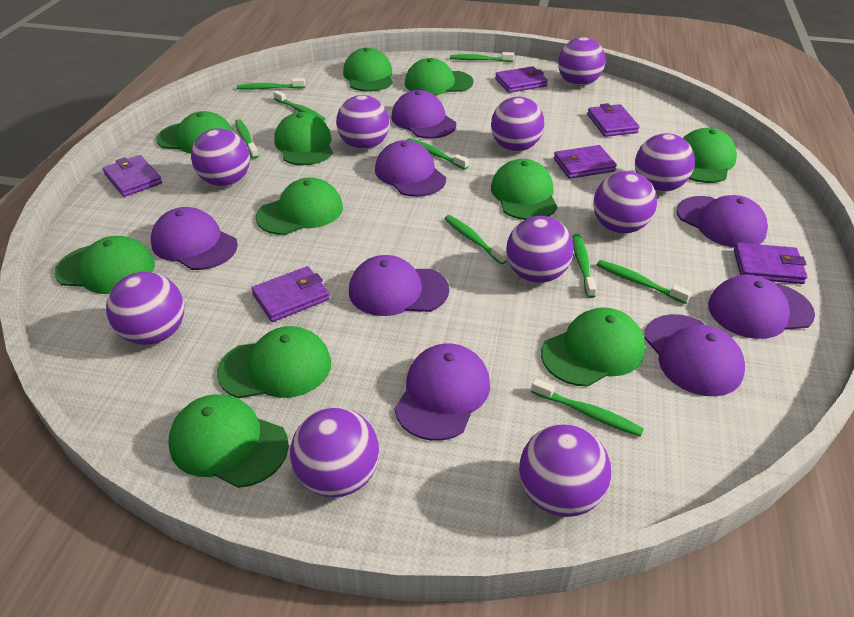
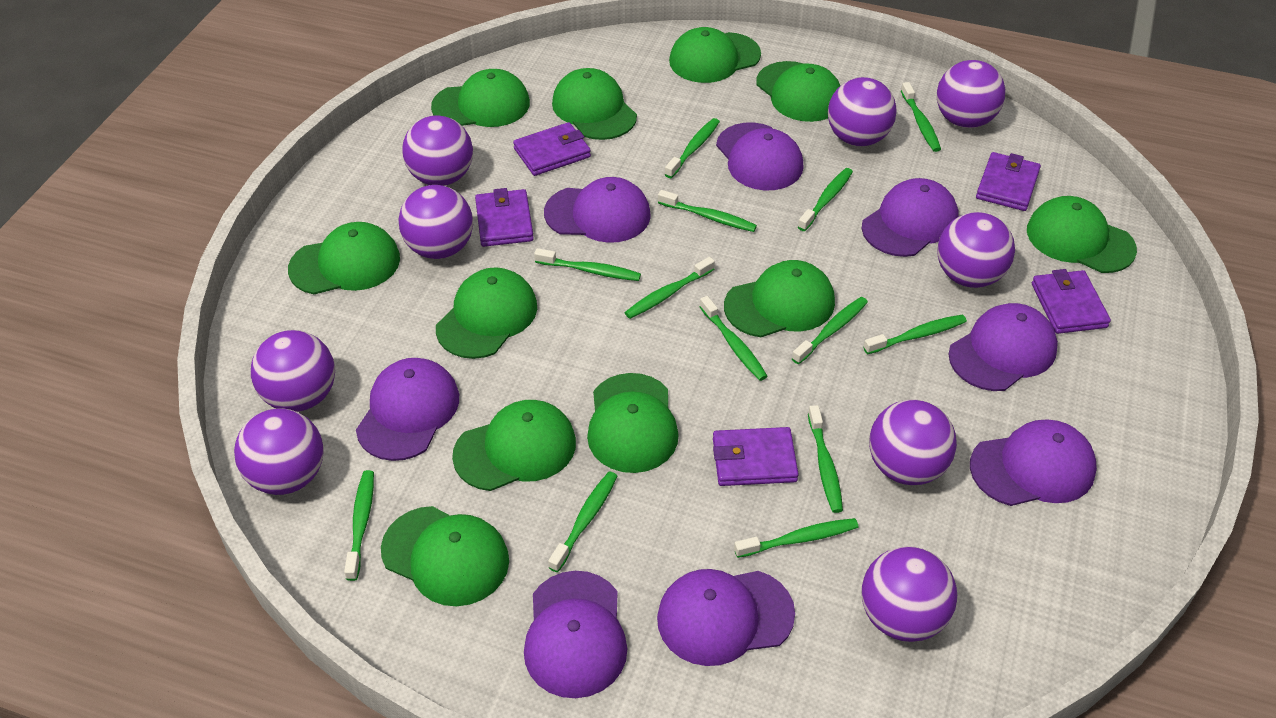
green toothbrush: [235,119,259,159] [237,78,305,90] [273,90,325,121] [407,138,469,170] [444,215,507,264] [450,52,514,62] [531,378,644,437] [572,234,597,298] [597,260,692,304] = 9 -> [344,470,374,581] [534,248,641,281] [548,472,617,572] [625,257,715,319] [658,190,757,232] [664,118,720,178] [700,296,767,381] [734,518,859,558] [792,297,868,364] [798,168,853,231] [808,405,843,513] [863,315,967,354] [901,82,941,152] = 13
purple ball: [106,272,184,345] [191,128,250,186] [290,407,379,498] [336,95,389,150] [491,97,544,151] [506,216,574,283] [519,424,611,517] [558,37,605,86] [593,171,657,234] [635,133,695,192] = 10 -> [234,408,323,495] [251,330,335,412] [399,185,473,259] [402,115,473,186] [828,77,897,146] [862,546,957,642] [869,399,957,485] [937,60,1005,128] [937,212,1015,288] = 9
purple wallet: [103,155,162,197] [251,266,330,322] [495,66,548,93] [554,145,617,179] [587,103,639,137] [734,243,807,284] = 6 -> [475,188,534,247] [513,122,591,176] [713,427,799,486] [976,152,1041,211] [1032,269,1111,334] = 5

